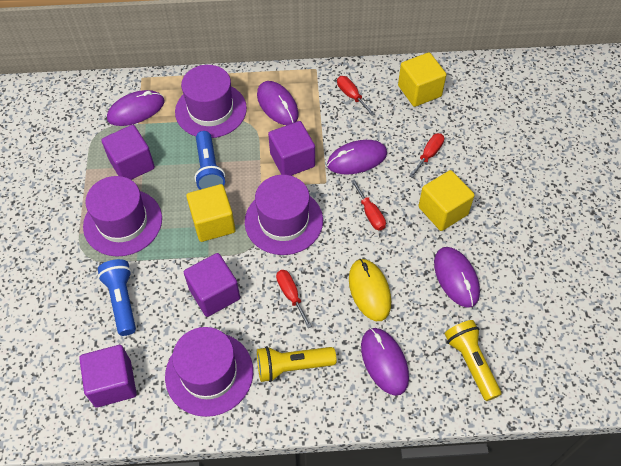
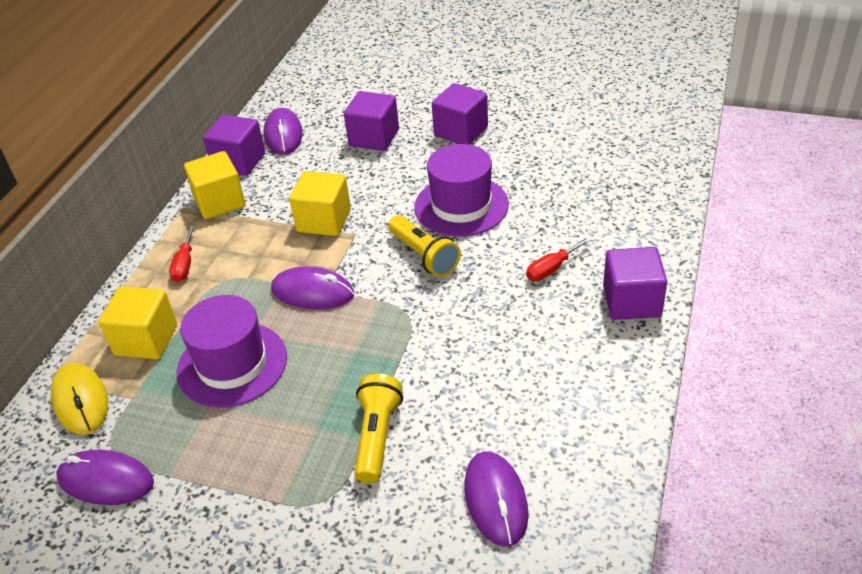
blue flashlight: [98,259,136,336] [194,131,225,190] = 2 -> none = 0
purple hat: [83,176,162,256] [165,327,253,417] [175,65,247,138] [245,175,323,255] = 4 -> [176,295,287,408] [414,144,509,237] = 2
purple mouse: [107,90,165,126] [257,81,299,125] [327,140,387,174] [361,328,409,396] [434,247,480,308] = 5 -> [57,450,154,505] [264,108,303,154] [271,266,354,309] [464,452,529,546] = 4
red screwdriver: [276,270,312,328] [337,76,375,116] [351,179,386,230] [409,133,444,178] = 4 -> [169,225,195,282] [526,237,592,281] = 2

